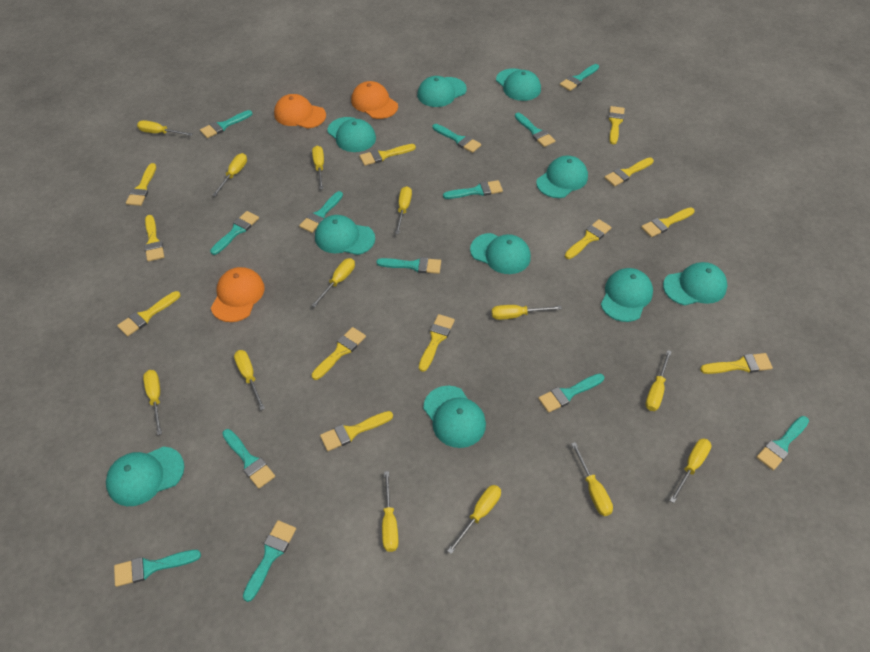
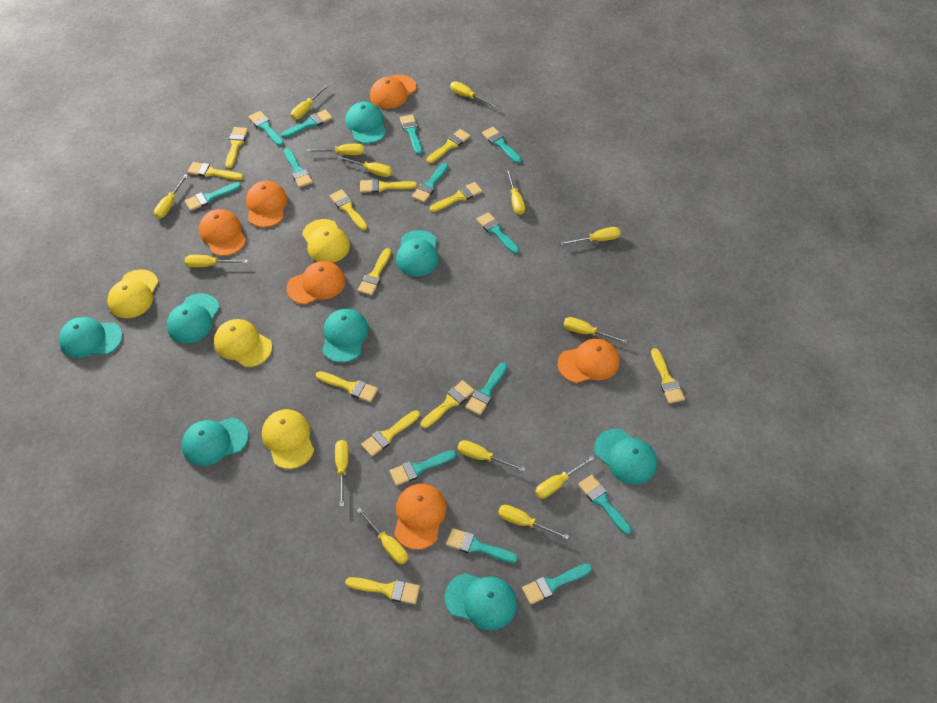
orange cap: [211,267,265,322] [274,94,326,129] [351,81,398,119] = 3 -> [199,209,246,256] [246,181,287,227] [287,261,345,305] [370,75,417,109] [394,484,447,550] [558,338,619,383] = 6
turquoise cap: [106,446,184,506] [315,215,375,255] [328,117,376,152] [417,76,467,107] [423,386,486,448] [470,233,531,274] [496,68,541,101] [536,156,588,198] [601,268,653,322] [663,262,727,306] = 10 -> [59,317,123,358] [167,293,220,343] [182,418,249,466] [322,309,369,363] [345,102,386,144] [396,230,439,277] [444,573,517,630] [594,429,657,485] = 8
yellow cap: none = 0 -> [107,269,158,318] [214,319,272,367] [262,409,314,469] [302,219,350,263] = 4
yellow screwdriver: [137,120,193,136] [143,370,162,435] [213,153,247,196] [234,350,265,410] [311,258,355,307] [312,146,324,189] [382,471,398,552] [395,186,412,234] [447,485,501,554] [492,305,562,320] [571,442,613,516] [645,350,672,411] [670,438,711,503] = 13 -> [154,174,188,219] [185,255,248,267] [291,85,328,120] [307,144,364,155] [335,440,348,507] [338,156,392,177] [357,508,408,564] [450,81,497,107] [457,440,526,472] [498,505,569,540] [506,169,525,215] [535,455,595,499] [561,227,621,245] [564,317,628,343] = 14

